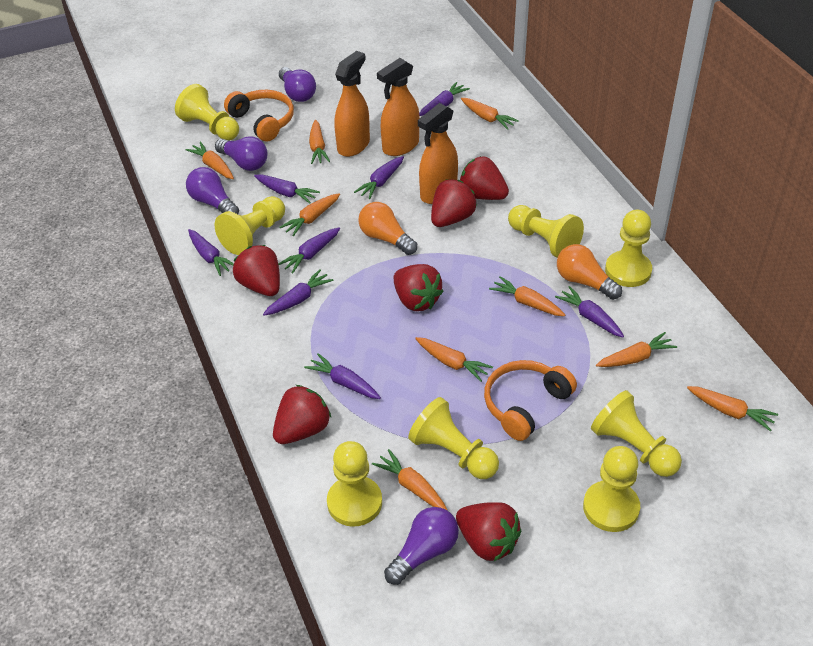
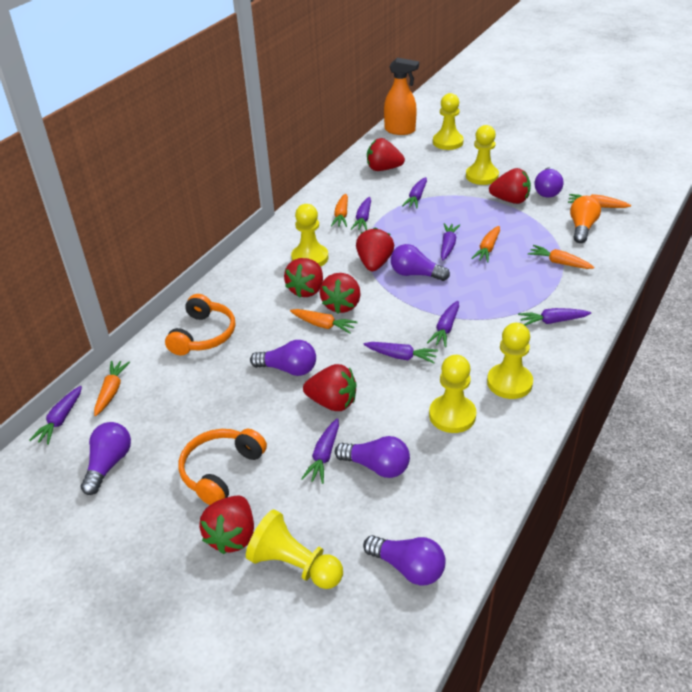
orange carrot: [185,142,234,179] [279,193,340,236] [309,120,330,164] [372,449,448,511] [415,337,493,382] [461,98,519,130] [489,276,565,316] [596,332,677,367] [687,386,778,431] = 9 -> [94,361,130,416] [290,309,358,334] [331,194,348,227] [471,226,500,262] [528,245,595,269] [568,194,631,208] = 6
orange light bulb: [358,202,417,255] [557,244,622,300] = 2 -> [570,196,601,243] = 1
orange spray bottle: [335,51,370,157] [377,58,419,156] [418,103,458,204] = 3 -> [384,58,419,135] = 1
purple light bulb: [186,167,239,214] [215,136,268,171] [279,67,316,102] [384,507,459,585] = 4 -> [81,422,131,495] [250,340,316,376] [335,436,410,478] [363,535,446,586] [391,244,450,281] [535,167,563,198] = 6
red strawberry: [233,245,280,296] [273,385,331,444] [393,264,444,311] [431,179,477,227] [456,502,521,561] [460,156,509,200] = 6 -> [199,496,254,554] [284,258,323,298] [303,364,356,411] [319,273,361,313] [356,228,394,271] [367,138,405,171] [489,168,531,204] = 7
yellow pawn: [175,84,239,140] [215,196,285,255] [327,441,382,527] [408,397,499,479] [508,205,584,258] [583,446,640,532] [591,390,682,477] [605,209,652,287] = 8 -> [246,509,343,589] [291,204,328,267] [429,355,476,433] [433,93,464,150] [466,125,499,185] [487,323,533,399] = 6

